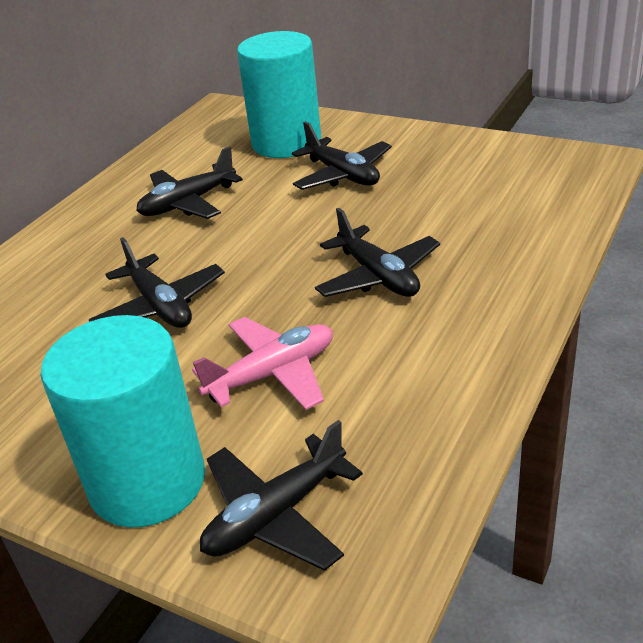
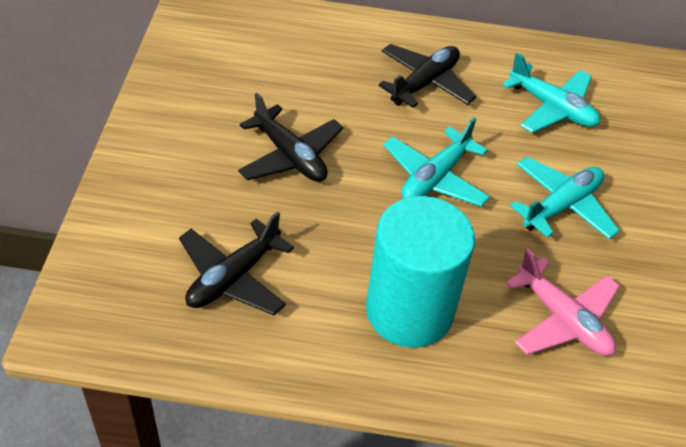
black plane: [89,237,225,328] [136,146,243,219] [200,420,363,571] [292,121,392,190] [315,208,440,297] = 5 -> [179,211,294,315] [238,93,343,182] [378,44,476,108] = 3
turquoise cylinder: [40,315,205,527] [237,31,321,158] = 2 -> [366,196,475,348] = 1
turquoise plane: none = 0 -> [383,117,490,207] [502,53,600,133] [511,157,620,239] = 3

